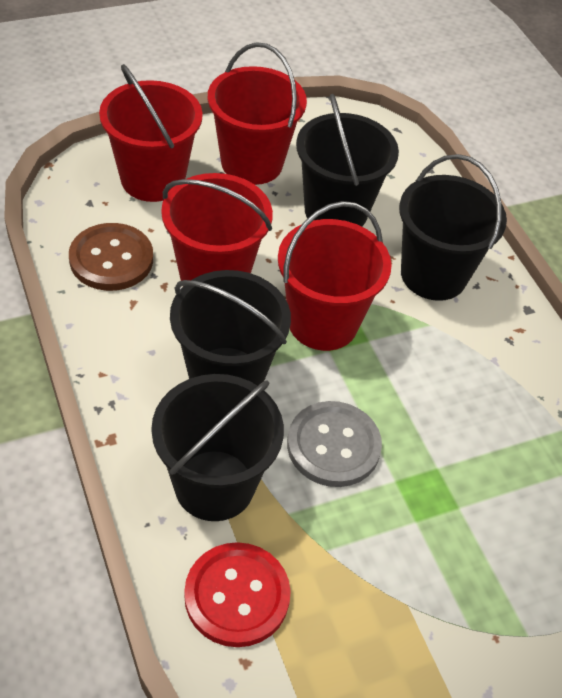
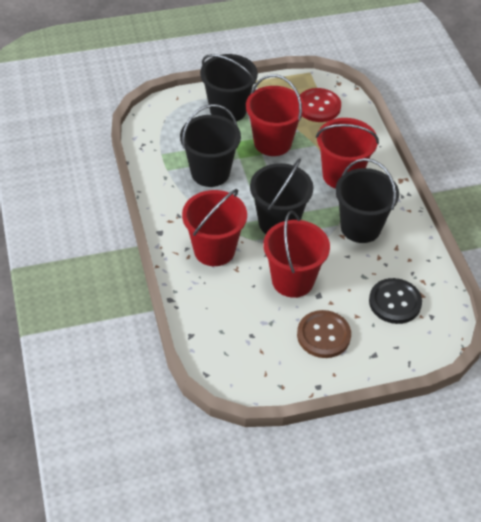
black button: none = 0 -> [369,278,422,324] = 1
grey button: [287,401,382,487] = 1 -> none = 0

